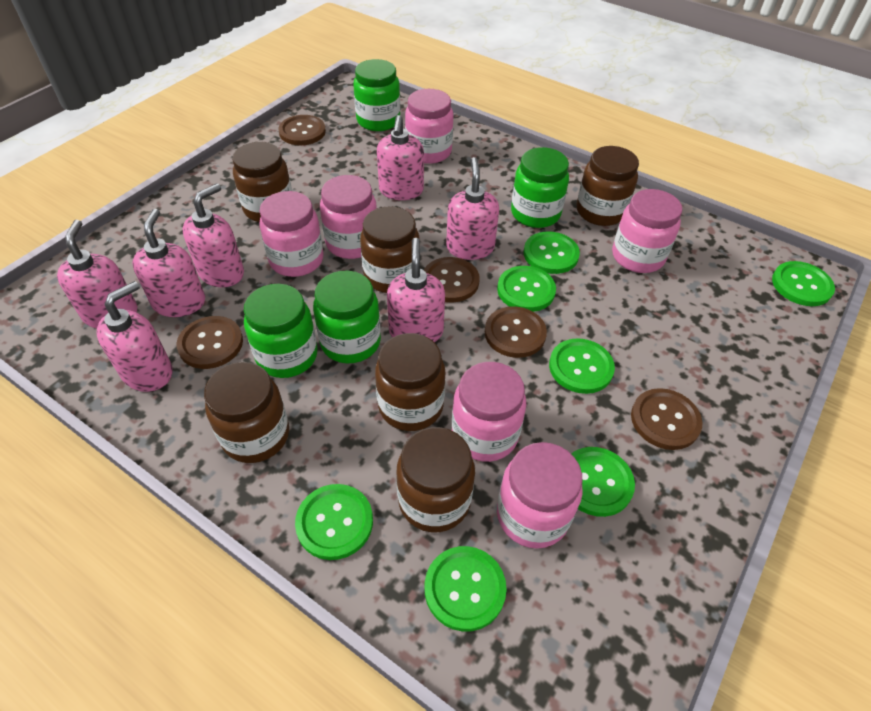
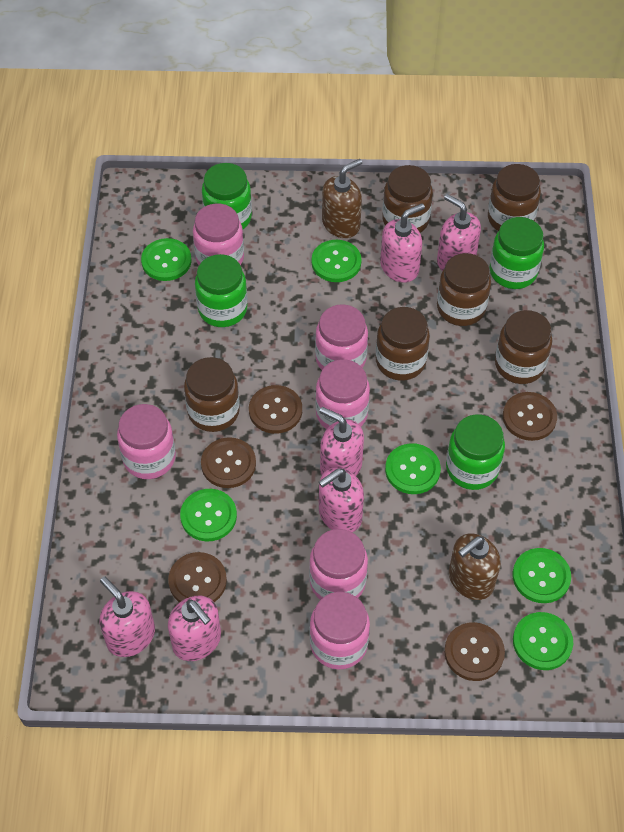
brown soap dispenser: none = 0 -> [322,159,362,238] [449,534,501,600] = 2
green button: [295,484,373,560] [425,546,507,632] [497,266,556,312] [524,231,580,274] [549,338,615,394] [571,447,635,517] [772,261,835,306] = 7 -> [141,238,192,281] [180,489,237,541] [312,240,362,282] [385,443,441,494] [512,548,571,603] [513,612,573,670] = 6
pink soap dispenser: [57,220,137,329] [96,281,172,392] [132,209,205,317] [183,183,244,287] [377,115,424,200] [387,238,445,342] [446,157,499,260] = 7 -> [100,576,155,657] [168,596,221,661] [319,407,364,476] [319,468,364,532] [380,203,425,283] [437,194,481,271] = 6

